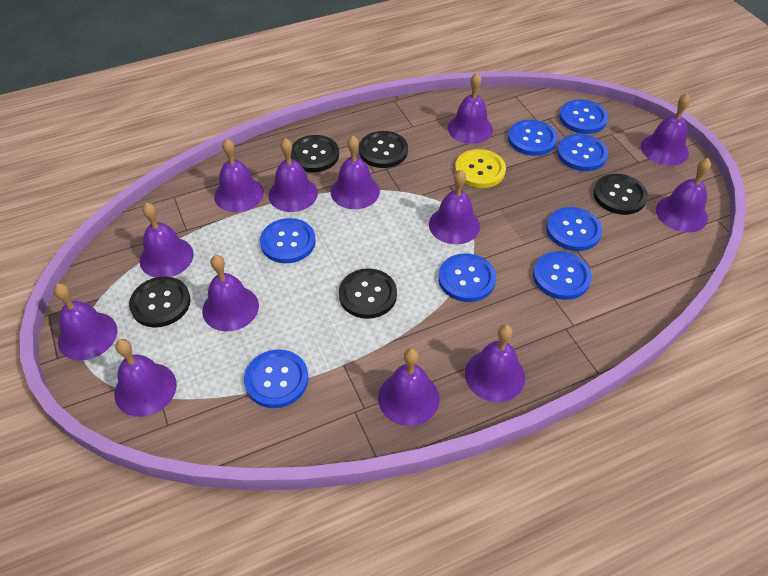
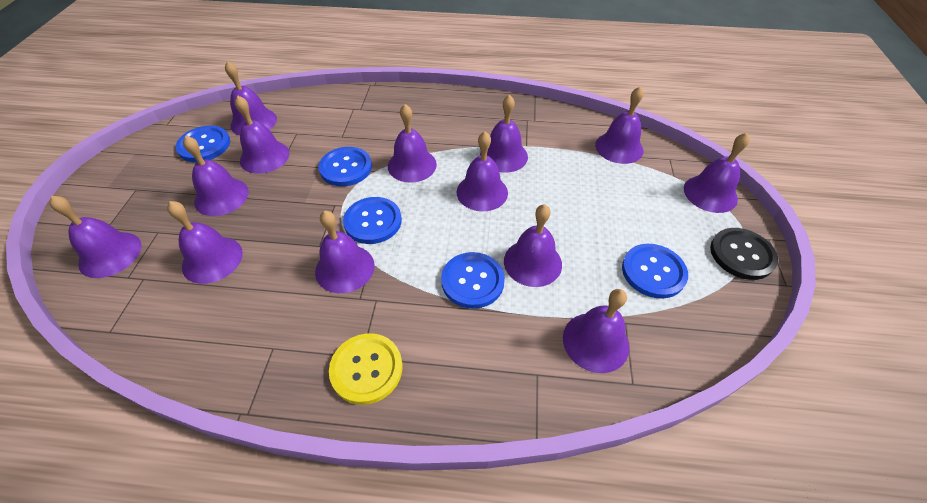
black button: [129,276,191,328] [291,135,339,172] [339,268,397,319] [359,131,408,168] [593,174,648,215] = 5 -> [710,228,778,280] = 1
blue button: [244,349,309,408] [260,218,316,263] [438,253,496,302] [508,120,558,156] [533,251,592,300] [546,207,602,251] [557,134,608,171] [559,99,608,134] = 8 -> [176,126,230,162] [319,147,372,186] [343,197,402,244] [441,252,505,309] [622,244,688,299] = 5

